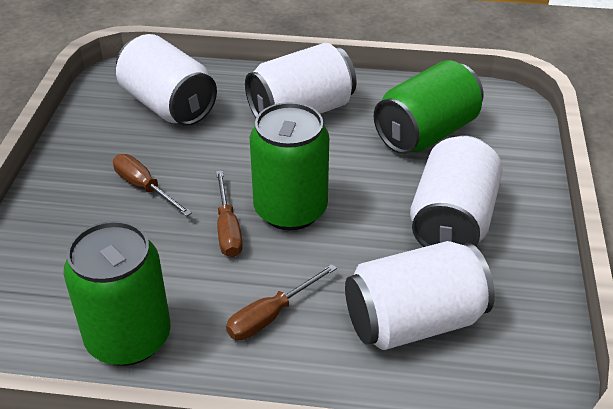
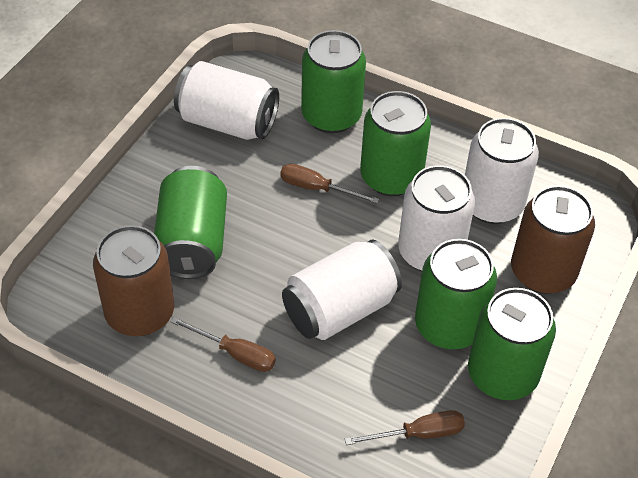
brown can: none = 0 -> [93,225,174,336] [511,185,595,294] = 2
green can: [63,221,171,366] [249,102,329,230] [374,60,484,154] = 3 -> [154,166,227,279] [301,30,366,133] [360,91,431,196] [415,239,497,349] [468,288,556,400] = 5

